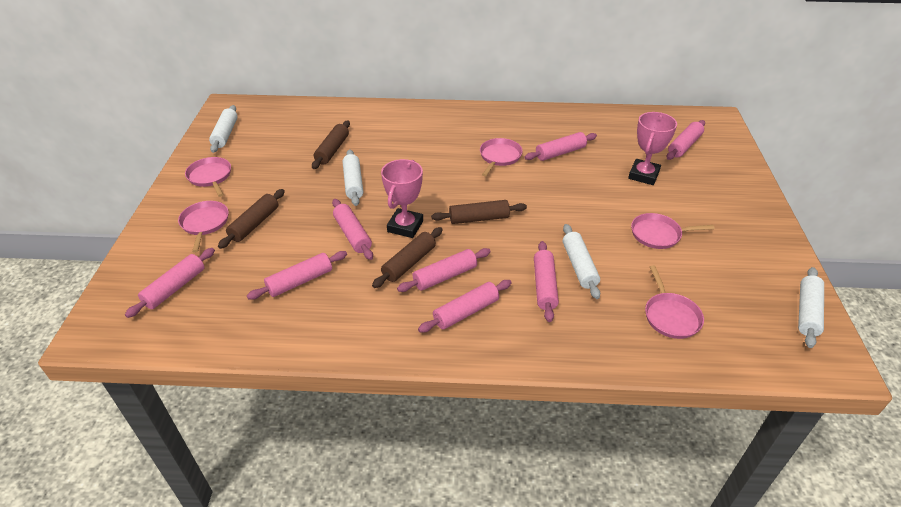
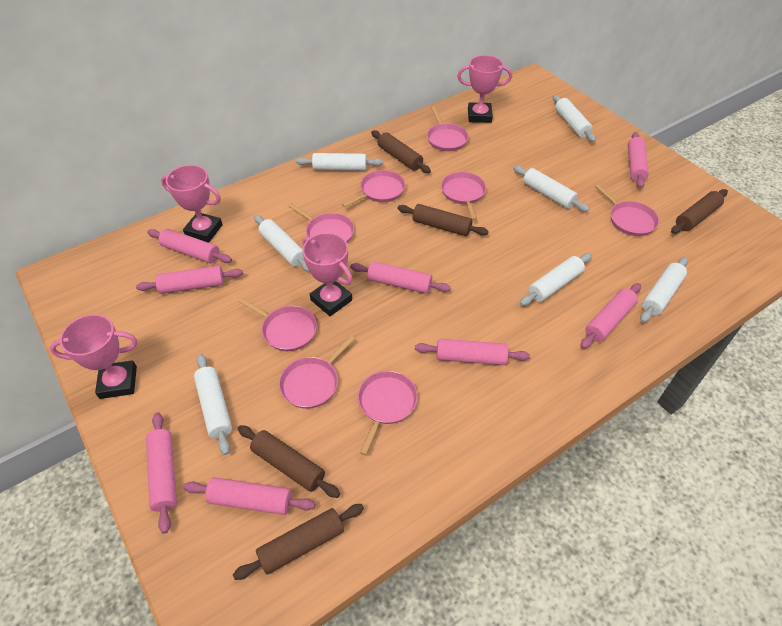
brown rolling pin: [218,189,285,249] [312,120,350,169] [372,227,443,288] [431,200,527,224] = 4 -> [233,504,364,580] [238,425,340,498] [371,130,431,173] [397,204,489,236] [671,189,728,234] = 5
pink pan: [178,201,229,253] [185,157,231,197] [480,138,523,176] [631,213,715,249] [645,265,704,339] = 5 -> [238,298,317,351] [279,336,355,409] [288,203,354,243] [342,170,405,207] [358,371,418,455] [427,106,469,151] [441,172,486,221] [595,184,659,236] = 8
pink trophy: [381,159,423,238] [628,112,677,185] = 2 -> [50,314,137,399] [161,165,223,243] [302,233,353,316] [457,55,512,123] = 4
white rolling pin: [209,105,238,153] [343,149,363,206] [563,224,600,299] [798,267,824,348] = 4 -> [194,354,232,455] [254,215,310,272] [296,153,383,171] [513,166,589,212] [520,253,592,306] [553,95,596,142] [640,257,688,323] = 7

